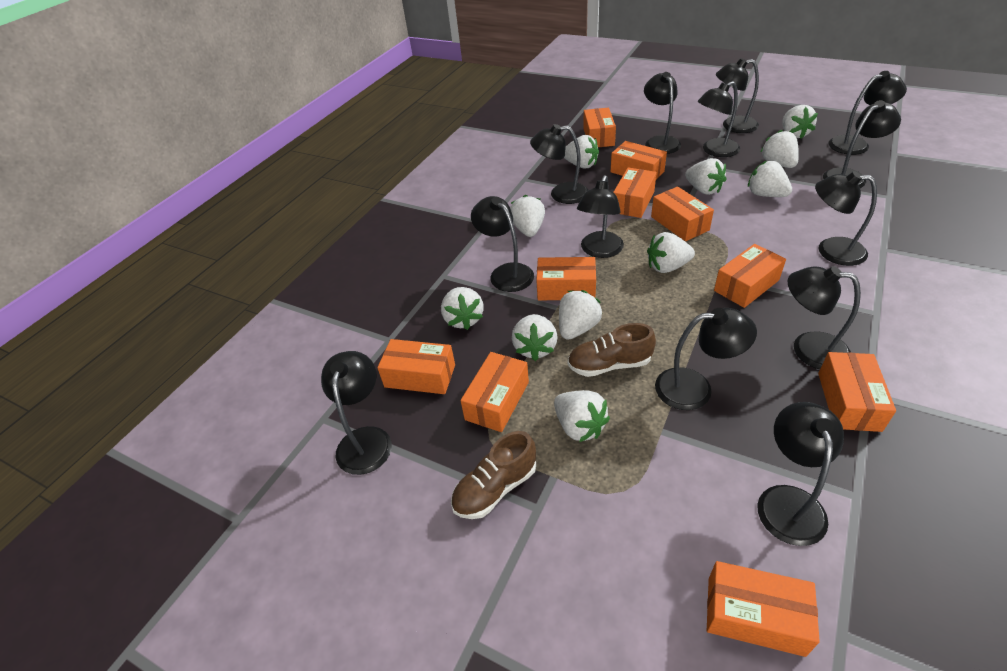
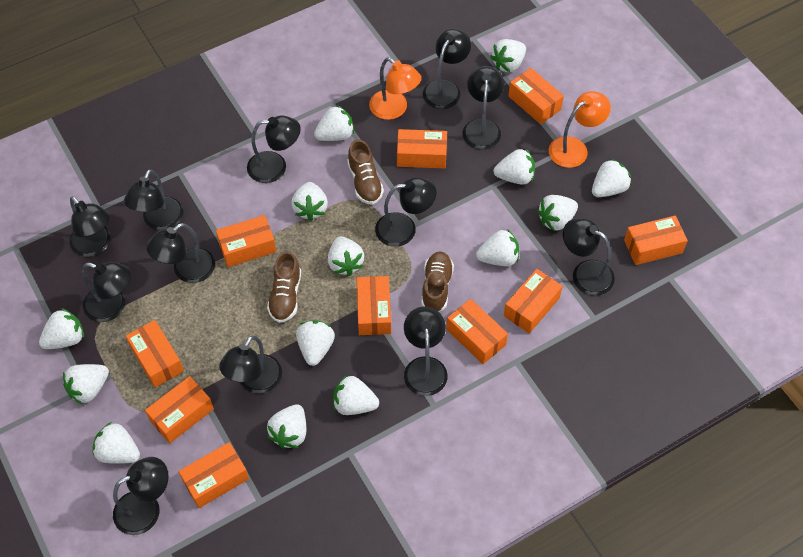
black lamp: [321,351,392,475] [471,196,534,292] [530,124,588,204] [577,175,624,258] [644,72,681,154] [655,308,757,410] [698,81,740,157] [716,58,759,133] [757,402,844,546] [788,266,861,369] [815,171,877,266] [823,100,901,188] [829,71,907,155] = 13 -> [70,196,111,257] [82,262,131,322] [113,457,169,535] [124,169,183,230] [146,223,215,283] [219,336,282,393] [247,116,301,183] [375,177,437,247] [404,307,448,396] [423,29,471,109] [462,66,504,150] [563,218,615,296] = 12
brown shoe: [451,431,536,519] [568,323,656,377] = 2 -> [267,251,301,323] [347,139,384,205] [421,251,454,312] = 3
orange lamp: none = 0 -> [369,57,421,120] [549,91,611,168] = 2
white strawberry: [441,287,484,330] [510,195,545,237] [512,314,558,361] [554,390,610,442] [559,290,602,340] [564,135,599,168] [647,232,695,273] [685,158,727,195] [748,161,792,197] [761,130,799,168] [783,105,818,139] = 11 -> [39,308,84,349] [63,364,109,405] [93,422,140,464] [267,404,306,448] [291,182,328,221] [296,320,335,366] [314,105,354,141] [328,236,364,276] [333,375,379,415] [476,229,519,266] [490,39,526,72] [494,149,535,185] [537,195,578,231] [592,159,631,197] = 14

